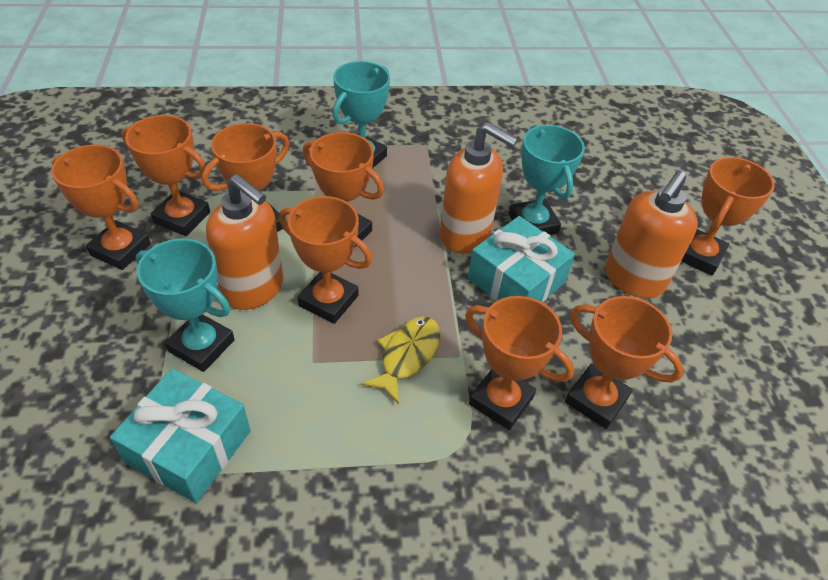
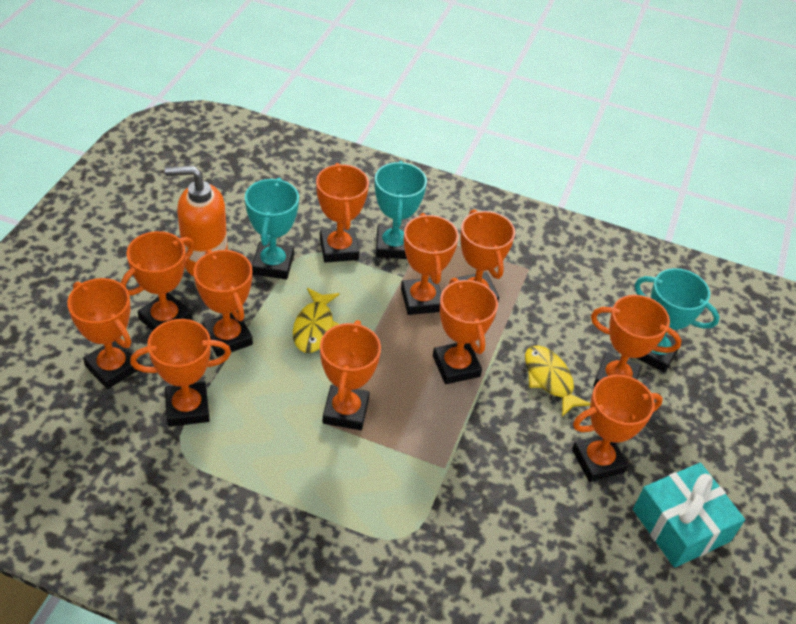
orange soap dispenser: [206,174,283,310] [440,122,518,253] [605,170,698,298] = 3 -> [165,166,228,277] = 1
orange trophy: [51,145,151,270] [122,115,210,236] [202,123,289,232] [279,196,372,324] [303,132,384,248] [465,296,574,430] [565,296,684,429] [681,157,775,275] = 8 -> [67,278,140,389] [120,231,194,331] [130,319,231,427] [194,250,253,357] [316,163,369,263] [320,320,381,430] [401,213,459,315] [433,278,498,384] [456,209,515,301] [572,375,663,482] [591,295,682,387] = 11
turquoise gift: [110,368,251,503] [468,216,575,303] = 2 -> [633,463,745,568] = 1
yellow fish: [361,317,440,404] = 1 -> [293,288,340,353] [525,345,590,417] = 2

